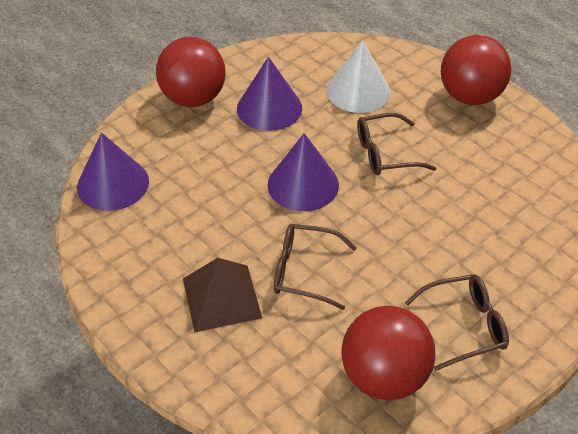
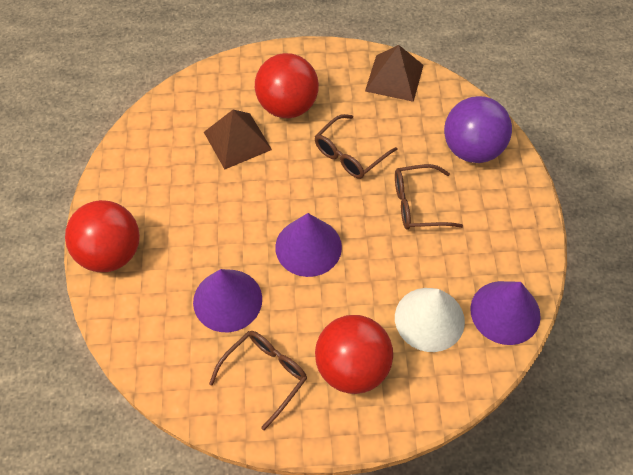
brown pyramid: [183,258,262,333] = 1 -> [204,109,272,169] [365,45,423,102] = 2
purple ball: none = 0 -> [444,96,512,163] = 1

